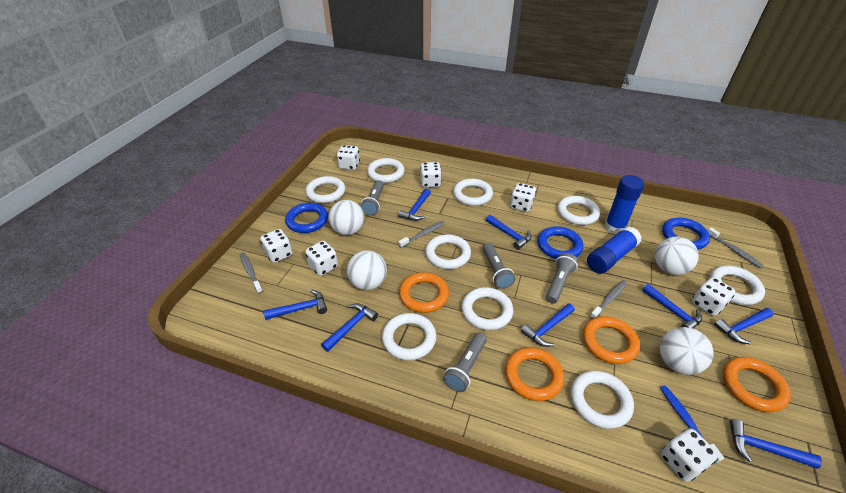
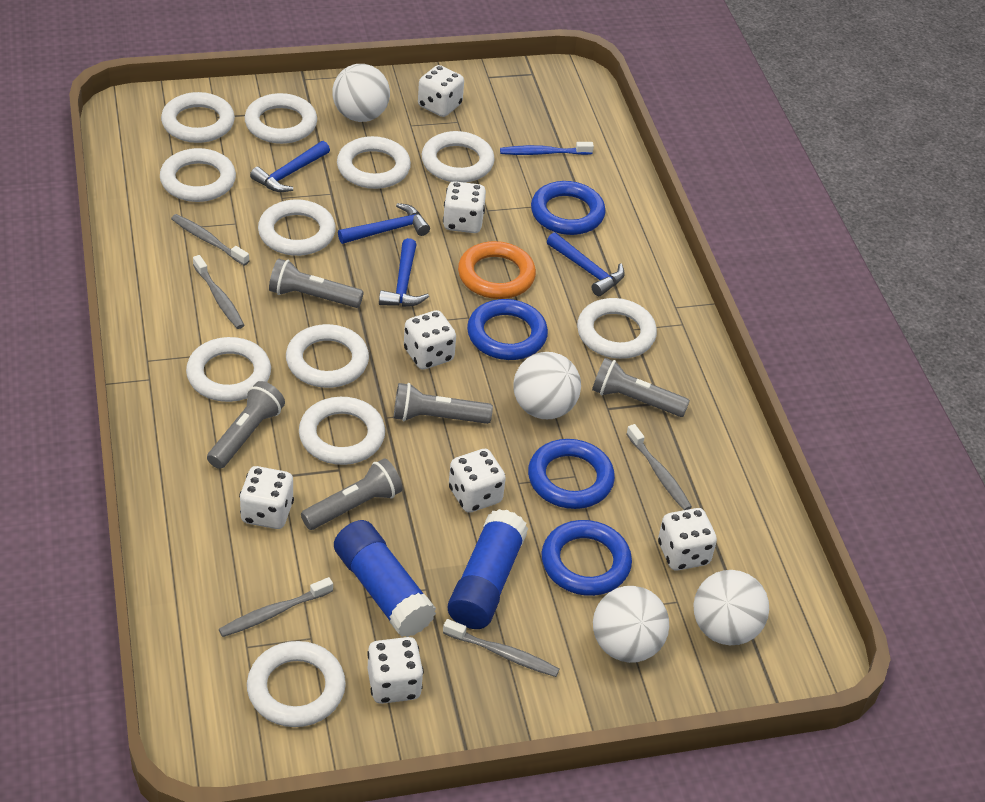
blue hammer: [263,289,327,320] [321,303,378,352] [398,188,431,221] [486,215,532,250] [521,303,575,347] [642,284,702,329] [714,308,774,344] [730,419,822,468] = 8 -> [250,141,330,192] [338,203,430,244] [379,238,429,307] [547,232,625,296] = 4
blue ring: [285,203,328,233] [537,226,583,259] [662,218,710,250] = 3 -> [467,299,548,360] [528,439,615,509] [531,181,605,235] [541,520,632,596] = 4
grey flashlight: [360,180,384,216] [443,332,487,392] [482,243,515,289] [546,253,578,304] = 4 -> [207,381,285,469] [269,258,364,308] [301,459,402,530] [394,383,493,424] [592,358,690,417] = 5
grey toothbrush: [240,252,263,294] [398,221,445,248] [590,280,627,319] [708,227,764,268] = 4 -> [171,214,249,266] [193,255,244,329] [219,577,333,637] [443,619,559,677] [626,424,692,510] = 5
orange ring: [399,272,449,313] [505,347,564,401] [583,316,640,364] [723,357,791,412] = 4 -> [458,241,536,299] = 1
white ring: [306,176,345,203] [367,158,405,183] [382,313,436,360] [425,234,471,269] [453,179,493,206] [462,287,514,330] [557,196,600,225] [571,371,634,429] [710,266,765,305] = 9 -> [160,148,236,202] [161,92,235,143] [186,337,271,402] [245,93,317,144] [247,641,346,727] [258,199,336,256] [286,324,369,388] [299,397,385,465] [337,136,411,189] [422,131,495,183] [577,298,657,359] = 11

